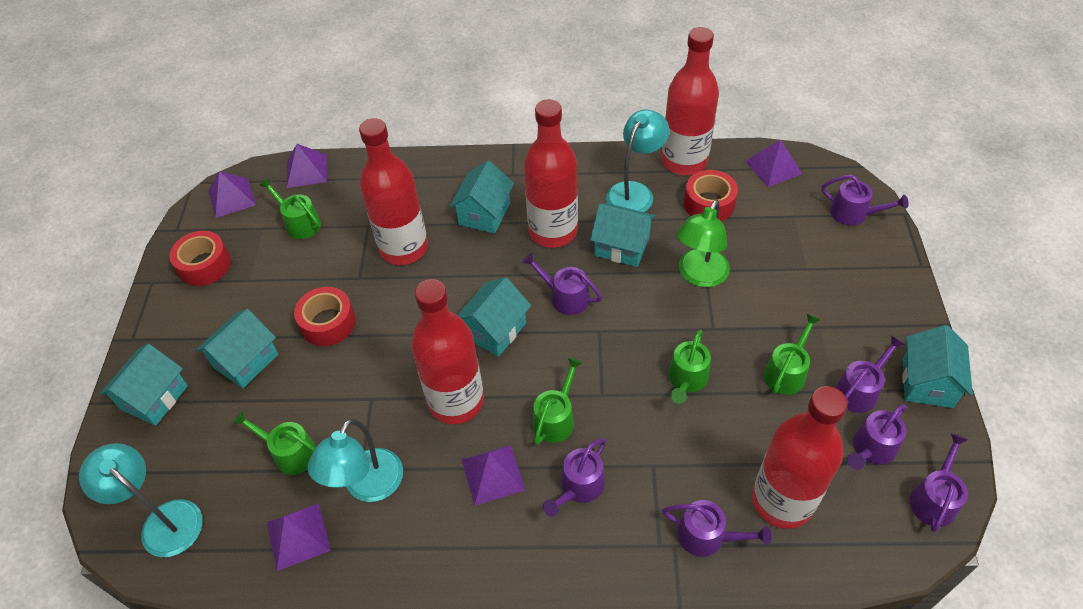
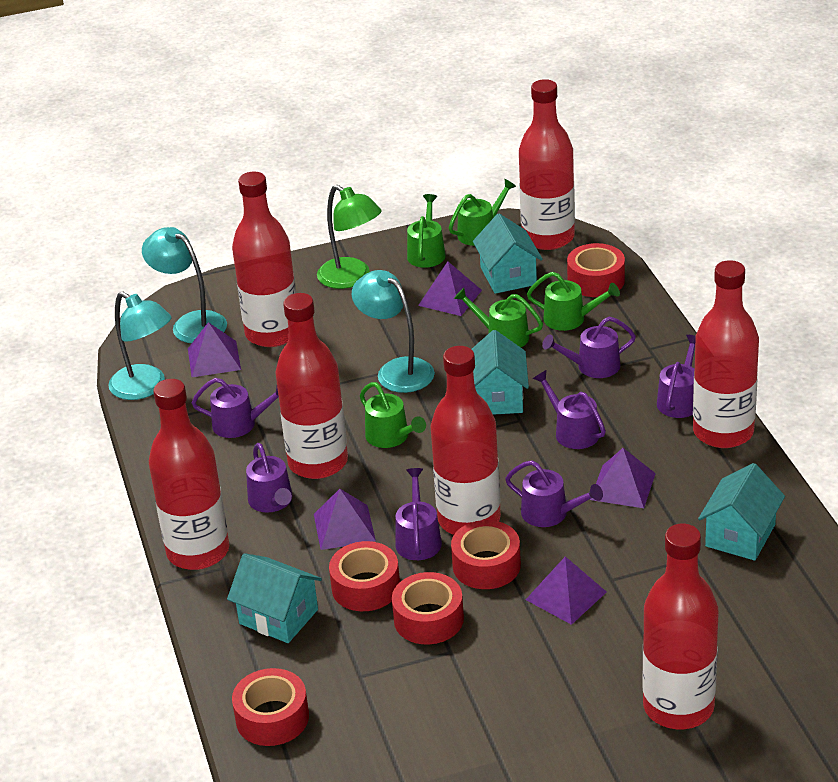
red bottle: [359,118,428,265] [411,279,484,424] [524,99,578,248] [661,27,719,175] [752,386,848,529] = 5 -> [149,379,229,570] [232,172,296,347] [275,293,348,479] [430,346,501,535] [519,79,575,250] [643,524,719,729] [693,260,759,448] = 7
red tape: [169,231,231,286] [294,287,356,346] [684,170,738,221] = 3 -> [232,668,309,746] [329,541,400,611] [392,572,464,644] [451,520,521,589] [567,243,625,297] = 5
turquoise house: [100,344,188,426] [196,309,278,388] [449,160,514,234] [458,277,531,357] [590,203,656,267] [902,325,973,408] = 6 -> [227,553,322,643] [472,330,529,415] [473,214,543,294] [698,463,785,561] = 4

